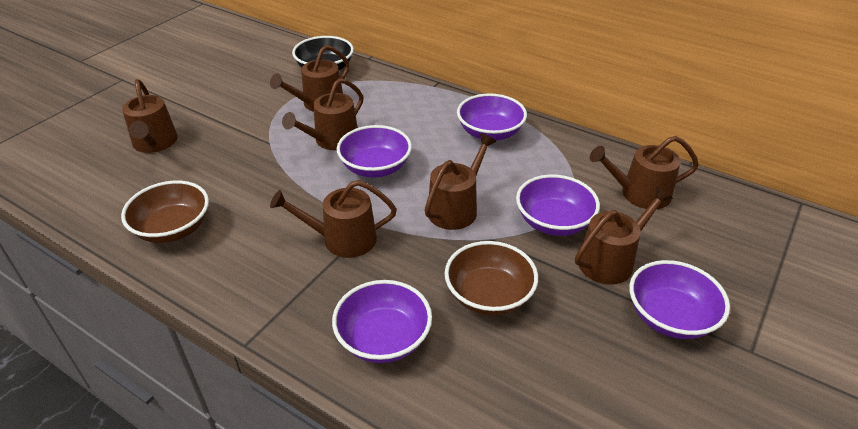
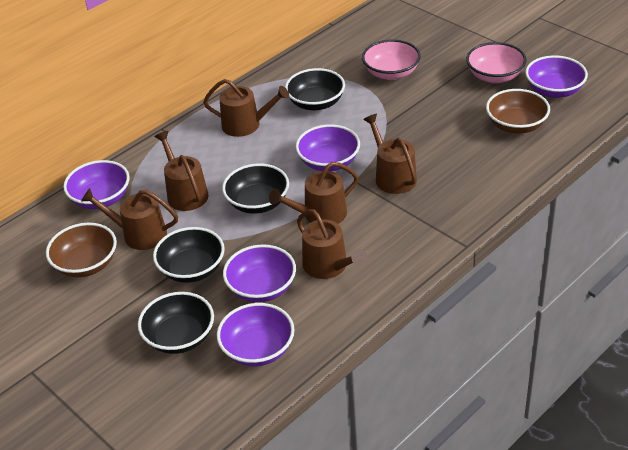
black bowl: [292,36,354,70] = 1 -> [138,292,214,354] [153,227,225,283] [222,163,289,214] [285,68,345,110] = 4
brown watering can: [122,79,178,153] [270,45,350,112] [270,180,397,258] [282,78,363,150] [425,134,497,230] [575,186,673,285] [590,136,699,209] = 7 -> [81,188,178,250] [155,131,209,211] [203,79,289,137] [269,162,358,224] [297,209,367,279] [363,114,417,194] = 6
pink bowl: none = 0 -> [362,39,421,80] [466,42,527,83] = 2

